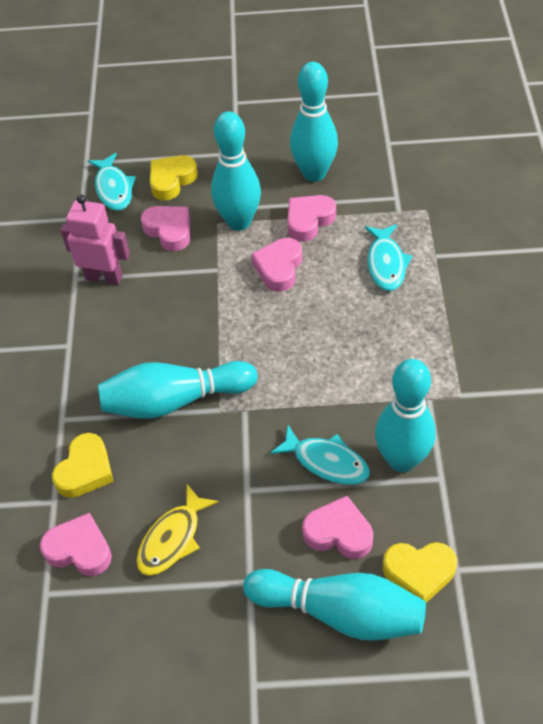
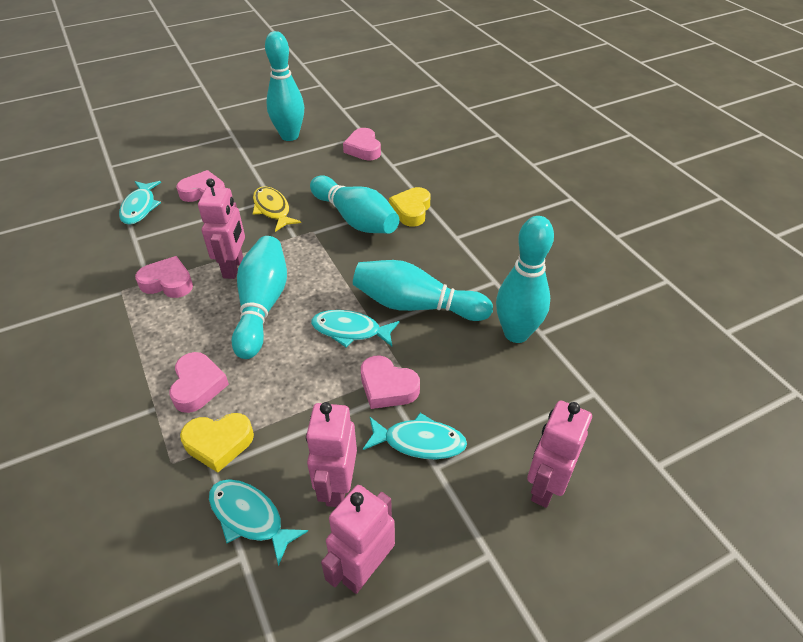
pink robot: [60,195,130,285] = 1 -> [198,178,245,279] [306,402,357,507] [321,485,395,594] [527,400,592,508] = 4
turquoise fish: [88,153,136,211] [270,425,370,485] [365,224,413,291] = 3 -> [119,181,161,225] [209,479,308,566] [311,310,399,347] [363,413,467,459] = 4
yellow heart: [52,433,113,498] [150,155,198,201] [382,542,457,603] = 3 -> [180,413,254,473] [389,187,431,227] = 2

